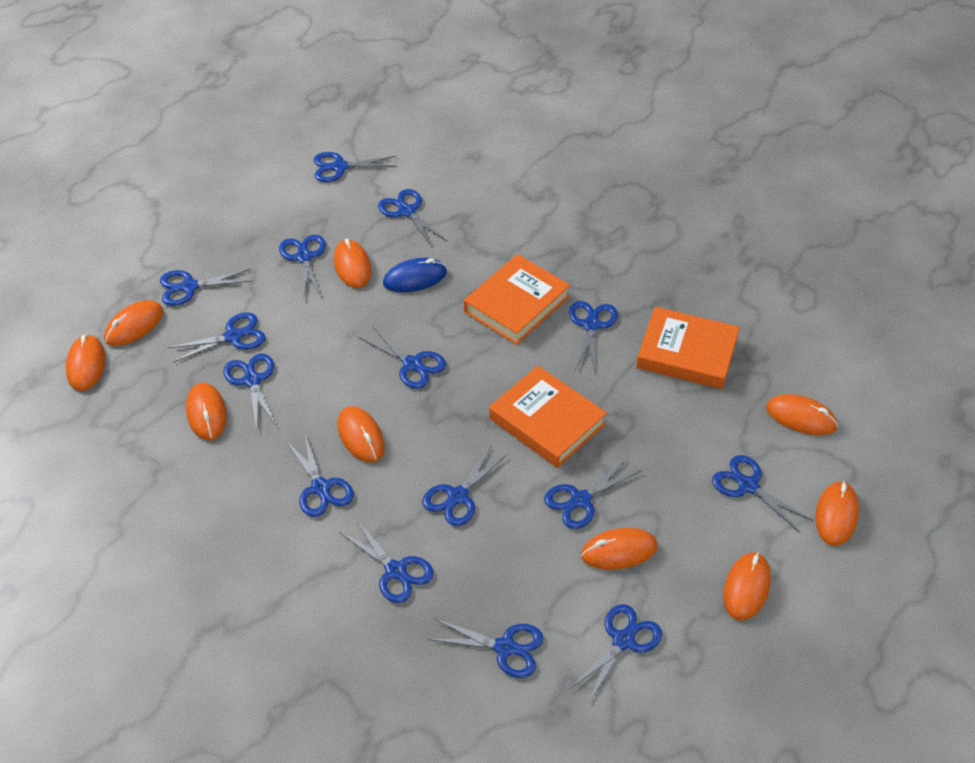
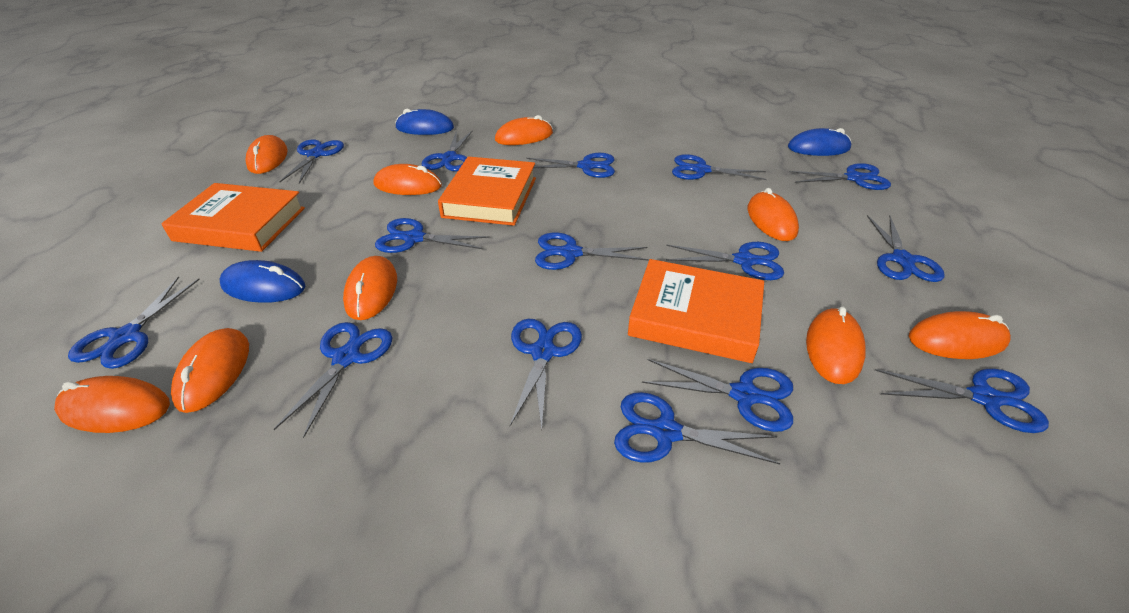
blue mouse: [383,258,447,292] = 1 -> [220,260,306,303] [395,109,454,135] [788,128,851,156] = 3

